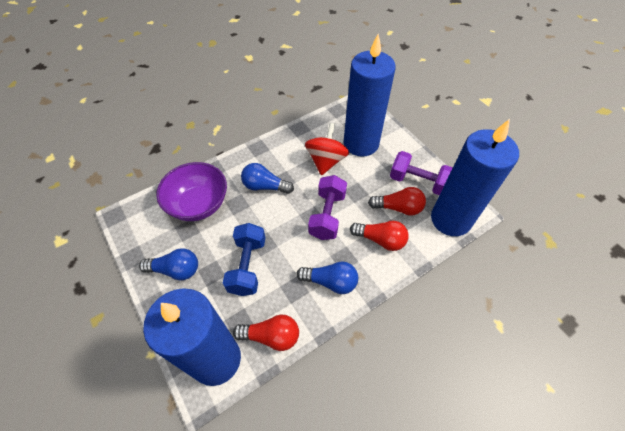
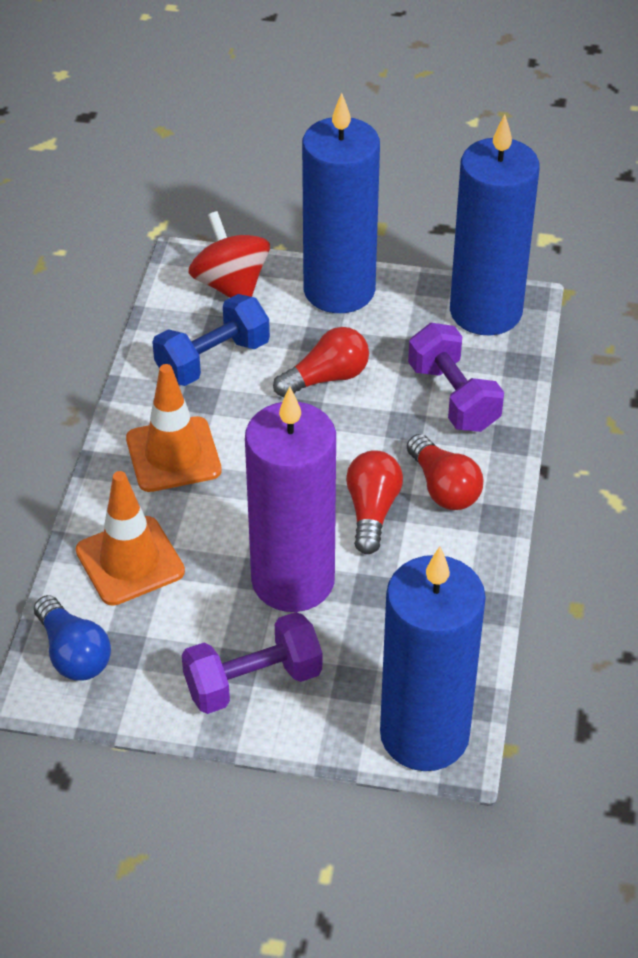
blue light bulb: [139,248,198,280] [241,163,294,194] [296,261,358,294] = 3 -> [34,595,111,681] = 1
orange traffic cone: none = 0 -> [76,471,185,606] [126,364,222,492] = 2
purple bowl: [156,162,227,221] = 1 -> none = 0
purple candle: none = 0 -> [245,386,336,612] = 1

